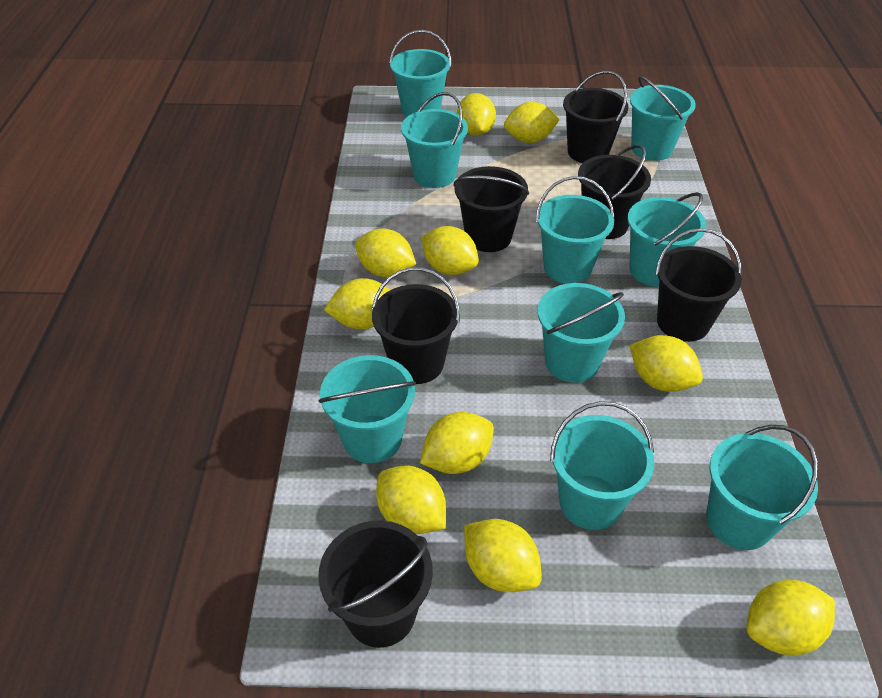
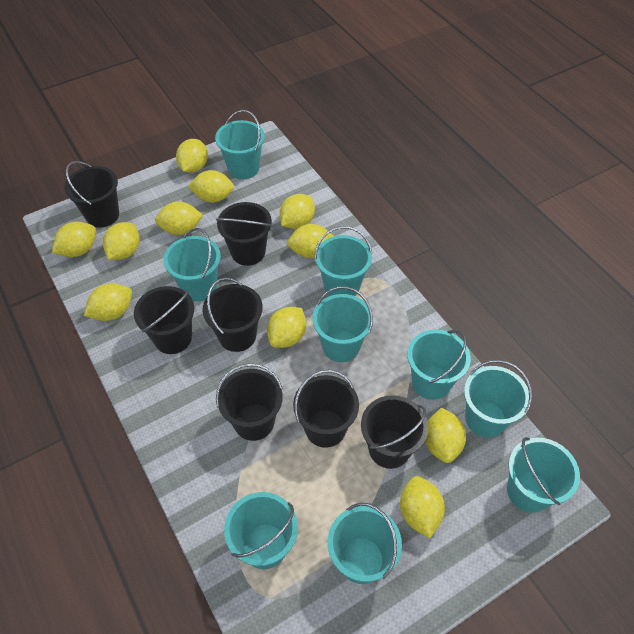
black bucket: [318,520,433,648] [372,267,460,384] [454,166,529,252] [563,71,628,163] [578,145,651,239] [655,228,742,342] = 6 -> [64,161,119,228] [134,286,194,354] [203,278,263,352] [216,202,272,266] [216,363,283,441] [293,370,359,448] [361,395,428,469] = 7
yellow lemon: [324,278,390,329] [355,228,416,277] [376,466,446,534] [420,412,494,474] [421,226,479,275] [457,93,496,136] [464,519,542,592] [504,102,560,143] [630,335,703,392] [747,580,835,656] = 10 -> [52,222,96,257] [84,283,132,321] [103,222,140,260] [155,201,203,235] [176,139,208,173] [188,170,234,203] [267,307,306,348] [280,194,315,229] [287,224,333,258] [400,476,445,538] [425,408,466,463] = 11

